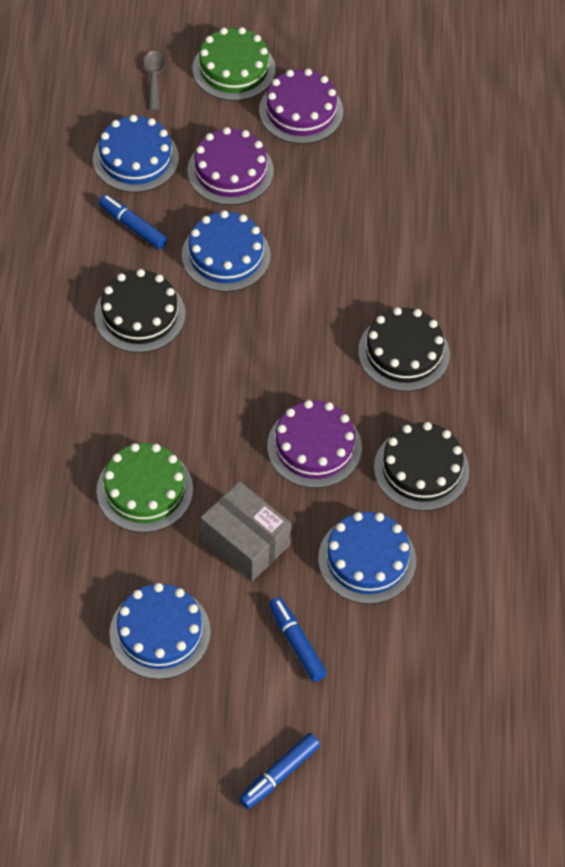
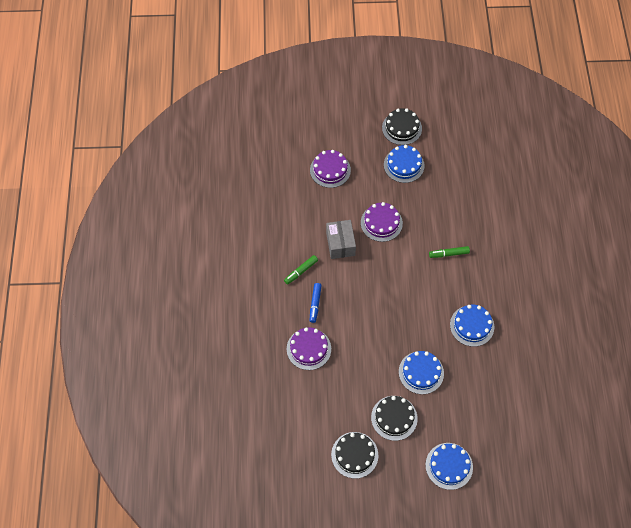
blue marker: [98,195,167,249] [239,733,320,809] [269,597,327,682] = 3 -> [310,283,322,323] = 1
green cake: [97,443,193,533] [192,27,275,101] = 2 -> none = 0
green marker: none = 0 -> [284,255,318,284] [429,246,470,258] = 2
grey spoon: [143,51,165,111] = 1 -> none = 0

